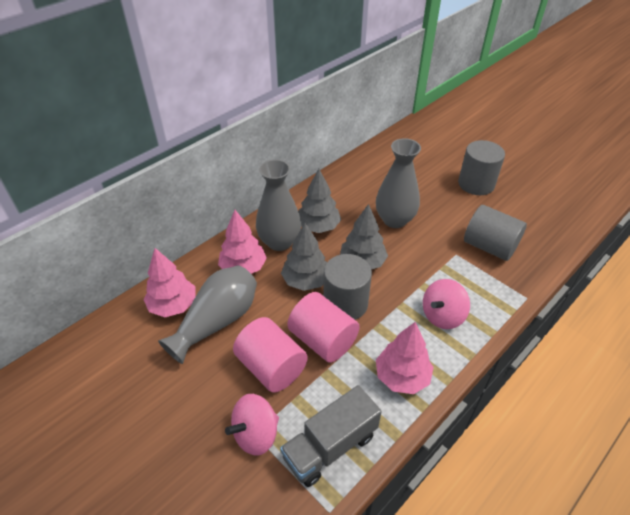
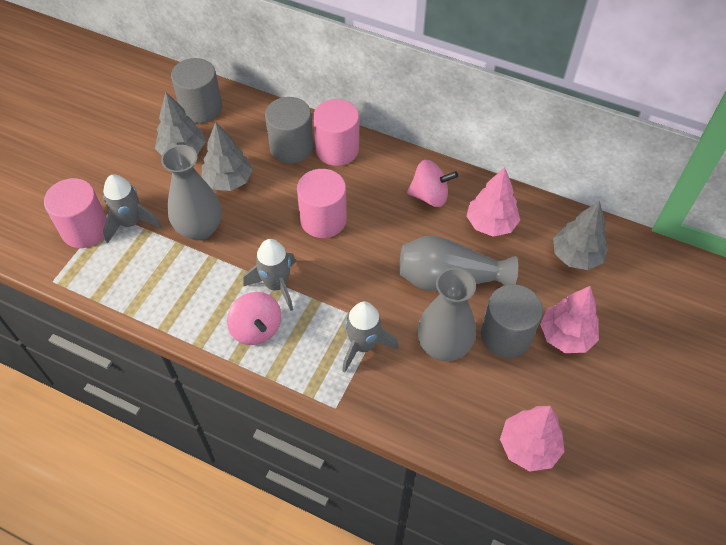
grey rocket: none = 0 -> [103,174,162,244] [243,239,296,311] [342,302,399,373] = 3
grey truck: [280,385,382,487] = 1 -> none = 0
pink cylinder: [233,317,308,392] [287,292,360,363] = 2 -> [44,178,107,248] [297,169,347,238] [313,99,359,166] = 3

